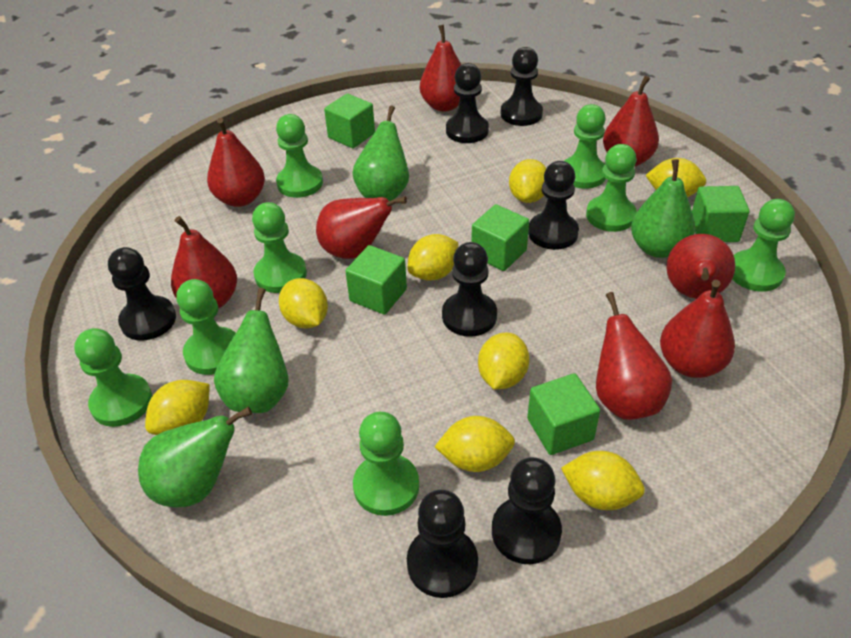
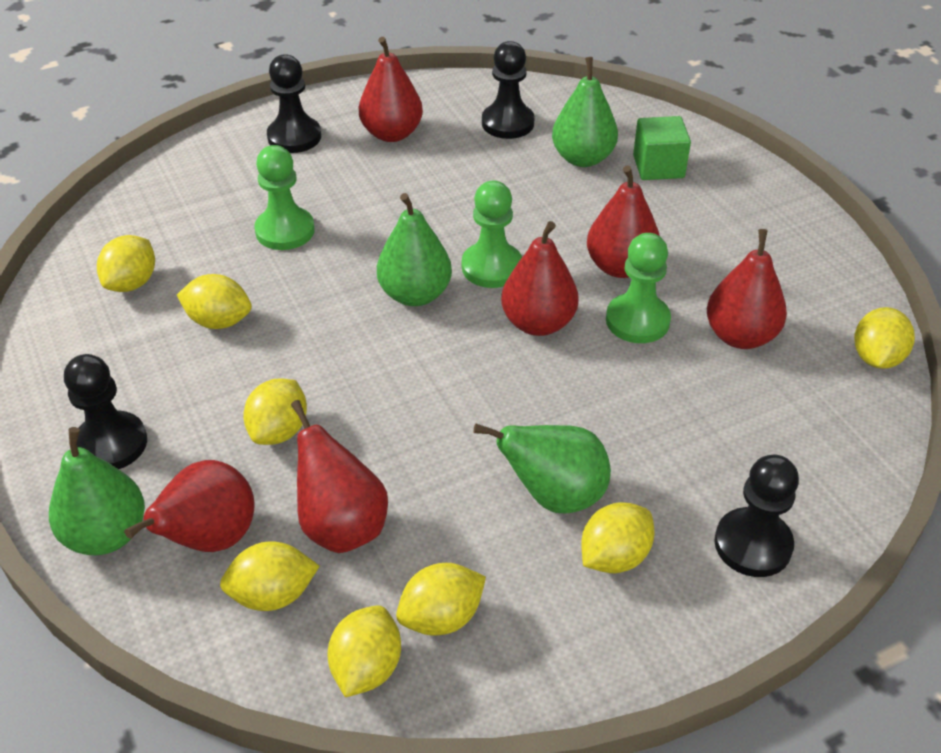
black pawn: [108,247,176,341] [407,489,478,598] [442,242,497,337] [446,63,489,143] [492,457,562,564] [501,47,543,126] [528,161,579,250] = 7 -> [64,354,147,469] [267,54,321,153] [482,41,535,139] [715,455,799,577] = 4
green cube: [324,93,375,148] [345,245,407,315] [471,204,529,271] [527,373,600,455] [692,186,750,242] = 5 -> [633,116,691,180] = 1
green pawn: [74,328,152,427] [176,279,236,375] [252,202,307,293] [276,114,323,198] [353,412,419,516] [564,104,606,189] [586,144,637,232] [733,199,795,292] = 8 -> [254,145,315,250] [462,181,522,288] [606,233,671,343] = 3
red pear: [171,216,237,309] [207,118,265,207] [316,197,407,259] [420,25,461,112] [596,292,672,420] [603,76,659,166] [660,280,735,378] [666,234,735,299] = 8 -> [124,460,254,552] [291,400,388,553] [359,37,423,142] [501,221,579,336] [587,165,660,278] [707,229,787,349] = 6

